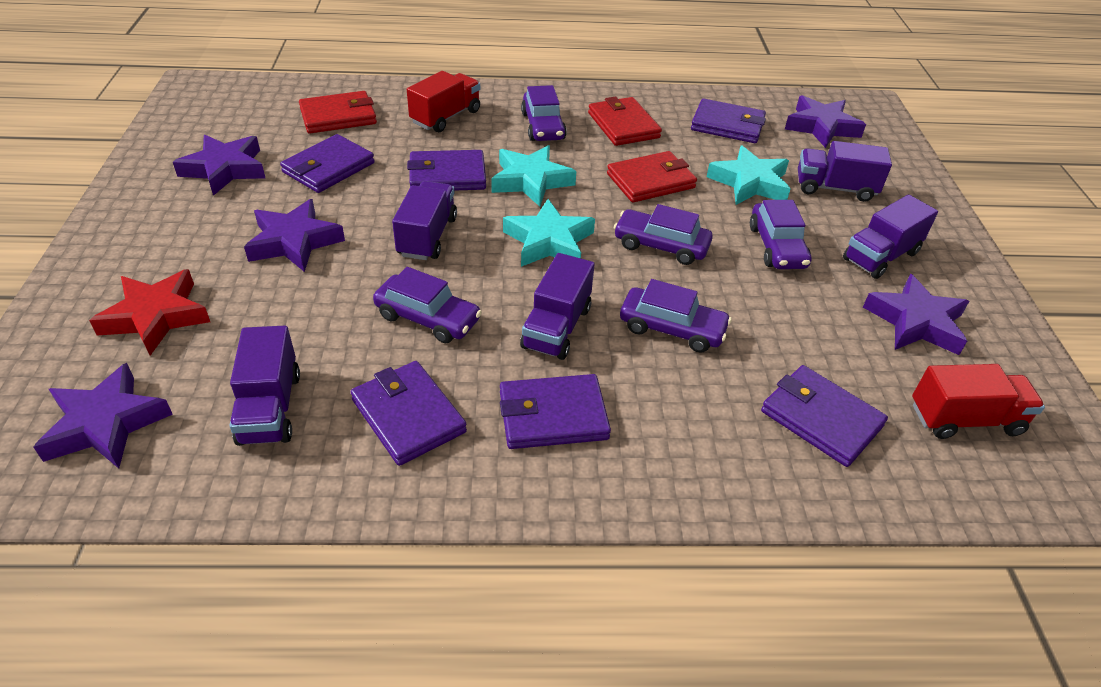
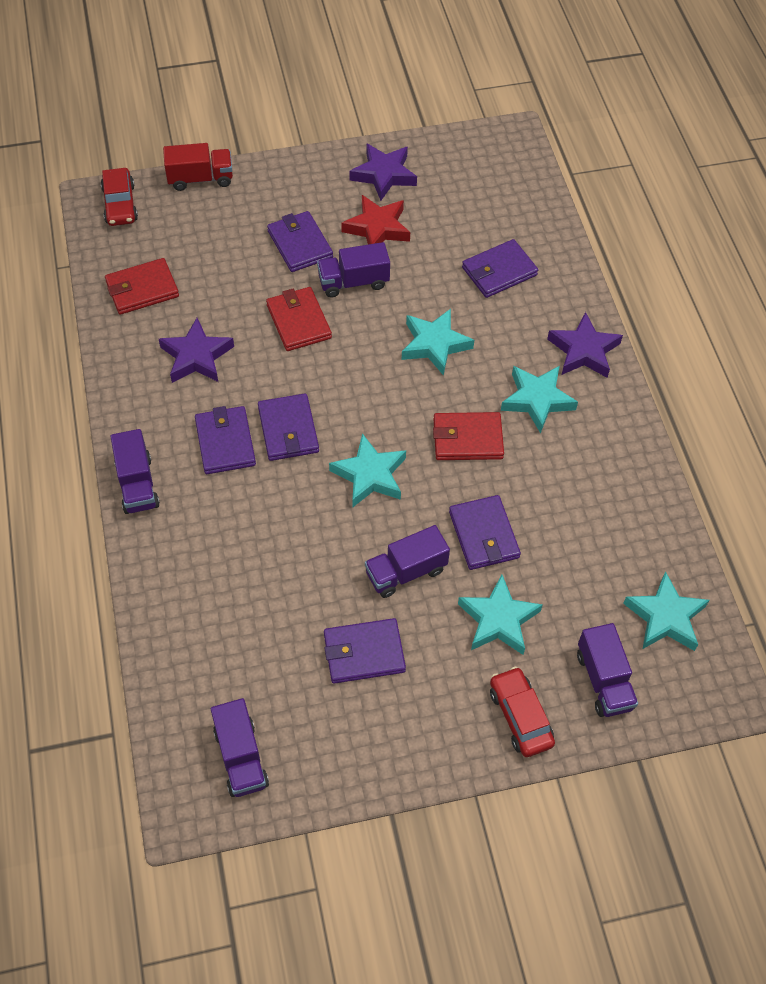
purple car: [373,267,482,343] [521,85,567,141] [614,204,713,265] [620,279,731,353] [750,200,811,269] = 5 -> none = 0
purple star: [33,363,173,468] [173,135,265,196] [244,199,345,272] [785,95,866,148] [863,274,969,355] = 5 -> [159,318,234,383] [350,144,417,201] [547,312,623,378] = 3
red car: none = 0 -> [101,168,138,226] [490,667,555,757] = 2
red truck: [407,71,480,132] [912,364,1045,439] = 2 -> [163,143,233,191] = 1
turquoise star: [491,145,576,207] [503,199,595,267] [707,145,790,205] = 3 -> [329,433,406,507] [402,309,474,376] [458,575,543,655] [501,366,578,433] [623,571,709,651] = 5

